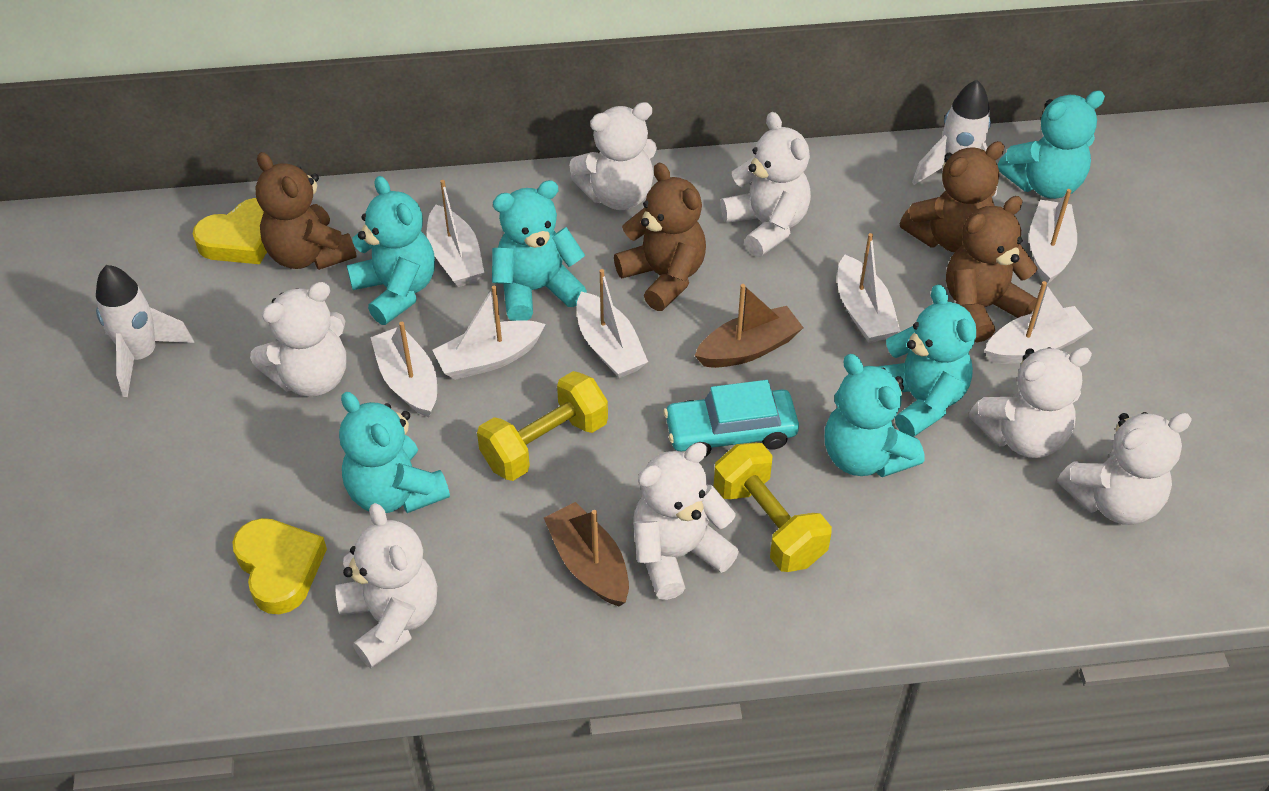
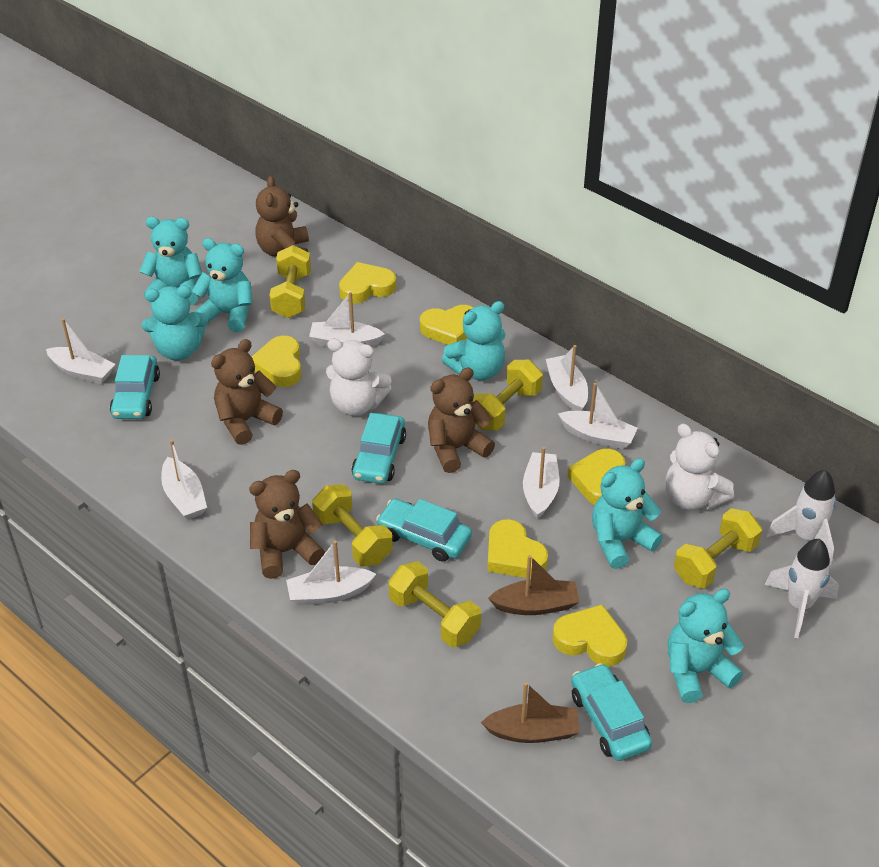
turquoise car: [664,380,799,457] = 1 -> [110,355,160,419] [351,413,406,484] [376,499,472,562] [571,663,652,761] = 4
white teddy bear: [250,282,346,397] [335,503,437,668] [569,102,657,210] [633,443,739,600] [721,112,811,257] [969,347,1092,458] [1057,412,1192,525] = 7 -> [326,339,392,416] [665,423,734,510] = 2
yellow dumbbell: [477,371,608,481] [714,443,832,572] = 2 -> [269,245,311,318] [312,484,393,566] [388,561,481,647] [473,360,543,431] [674,508,762,589] = 5
yellow heart: [193,198,267,264] [232,518,327,614] = 2 -> [252,336,302,387] [339,262,396,304] [420,305,474,345] [487,519,548,578] [552,604,627,666] [568,449,625,505] = 6

